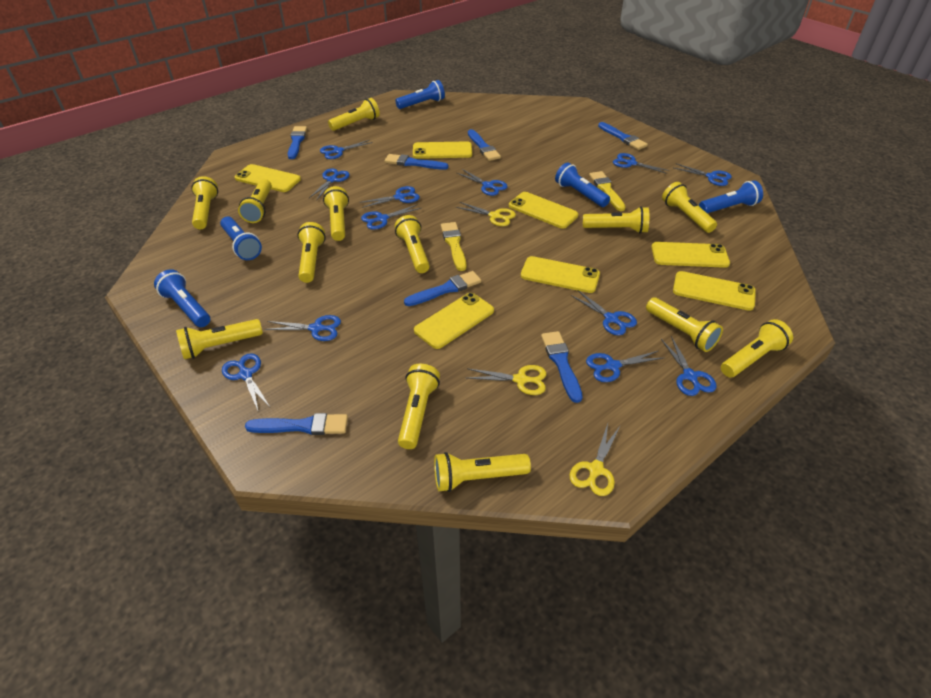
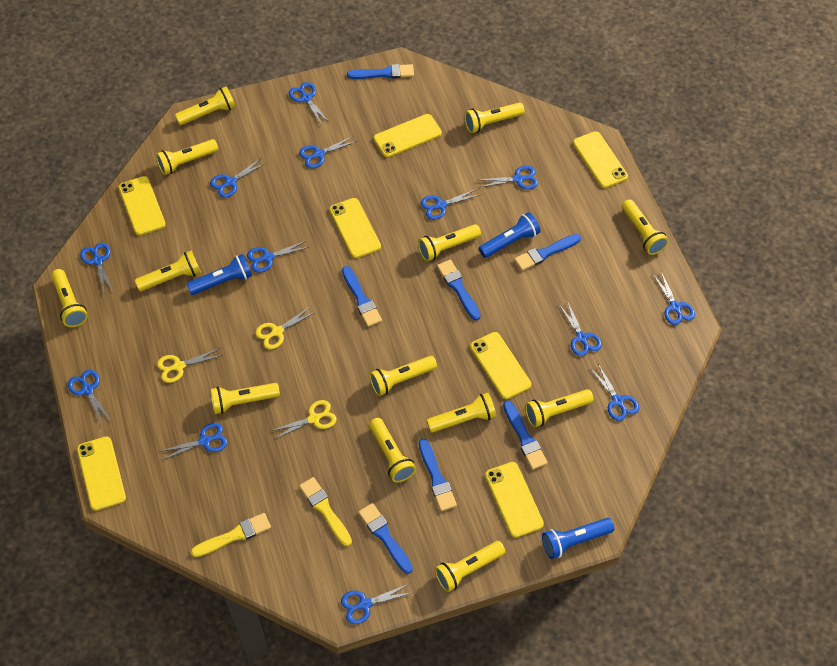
blue flashlight: [154,269,210,327] [220,216,262,260] [395,80,445,109] [555,162,610,207] [699,180,763,213] = 5 -> [187,254,252,295] [479,212,541,258] [542,518,614,559] = 3
blue scissors: [222,353,270,412] [265,315,341,341] [309,168,350,201] [320,140,373,159] [359,186,420,208] [361,204,421,230] [457,169,508,196] [571,290,637,336] [586,351,663,382] [613,153,669,174] [661,336,717,396] [674,164,732,186] = 12 -> [68,369,111,424] [80,243,114,295] [159,423,228,460] [210,158,266,198] [247,240,309,273] [289,82,329,125] [299,136,357,168] [341,584,411,624] [421,189,479,220] [479,165,538,189] [559,301,602,356] [590,364,639,421] [653,272,695,325] = 13

